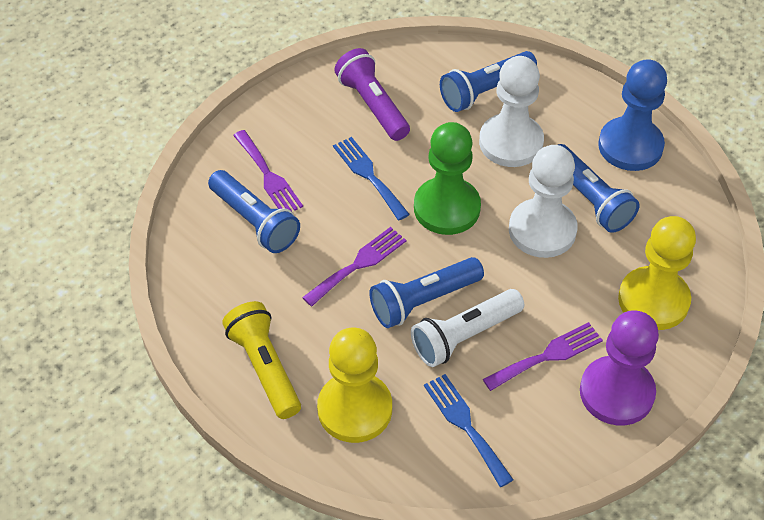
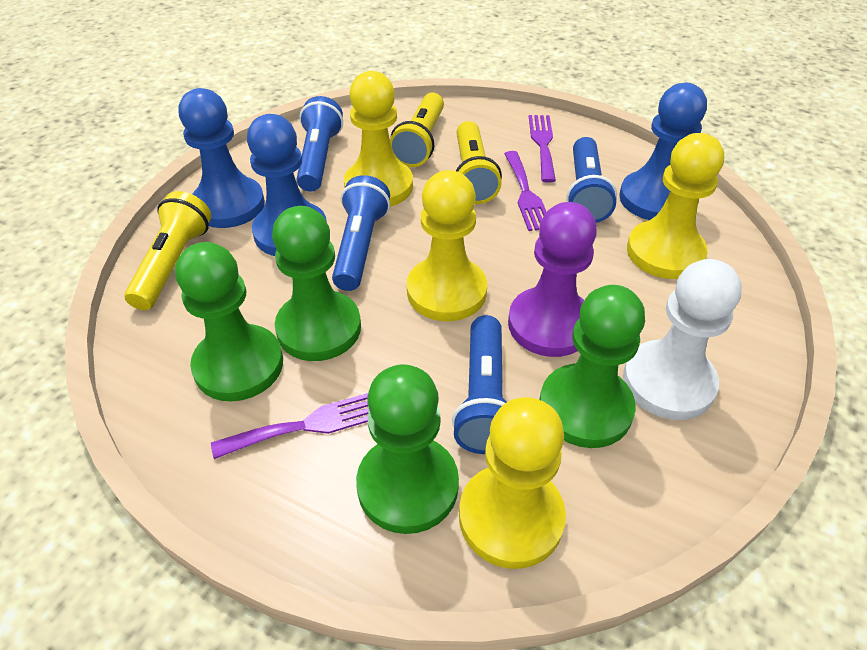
blue fork: [333,137,410,220] [424,374,514,487] = 2 -> none = 0
blue pawn: [598,59,667,171] = 1 -> [179,88,265,228] [247,114,327,256] [619,83,707,220] = 3
green pawn: [414,122,481,235] = 1 -> [175,242,283,401] [272,206,361,361] [356,364,459,534] [540,285,645,448] = 4
purple flashlight: [334,48,410,141] = 1 -> none = 0
white flashlight: [411,289,524,367] = 1 -> none = 0
white pawn: [479,56,544,167] [509,145,578,258] = 2 -> [623,259,742,420] = 1
yellow flashlight: [222,301,301,419] = 1 -> [124,191,211,310] [390,93,444,167] [456,121,502,204] = 3
yellow pawn: [317,328,392,443] [618,216,696,330] = 2 -> [344,71,413,207] [407,170,487,321] [459,397,566,569] [627,133,724,279] = 4

